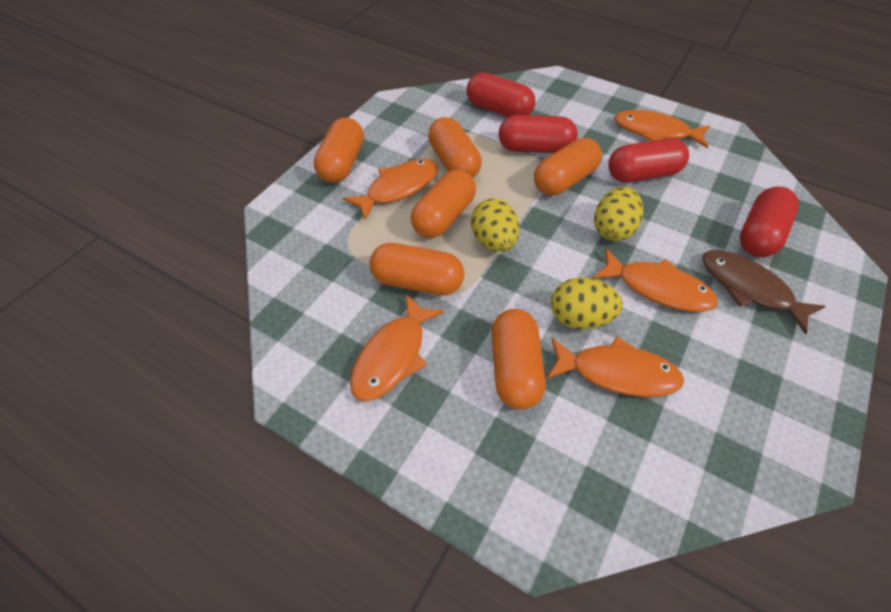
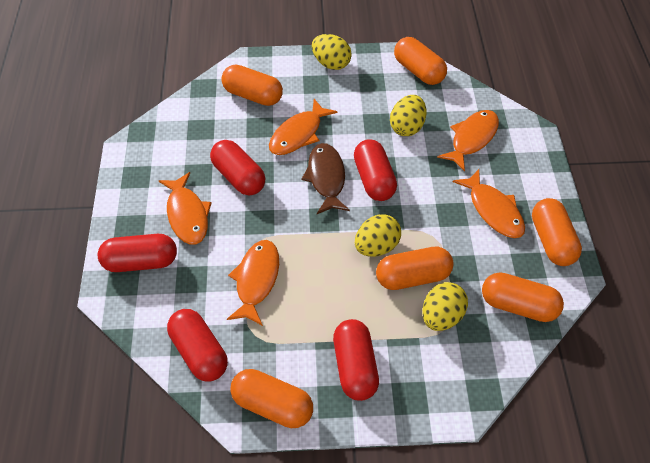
red capsule: [467,73,535,117] [499,115,578,153] [608,138,689,182] [740,187,799,257] = 4 -> [98,234,177,272] [167,309,228,382] [210,140,265,195] [333,319,379,401] [354,139,397,201] = 5
yellow egg: [471,198,520,252] [551,278,623,329] [594,187,643,241] = 3 -> [312,34,352,70] [355,214,401,257] [390,95,426,136] [422,282,468,331] = 4

